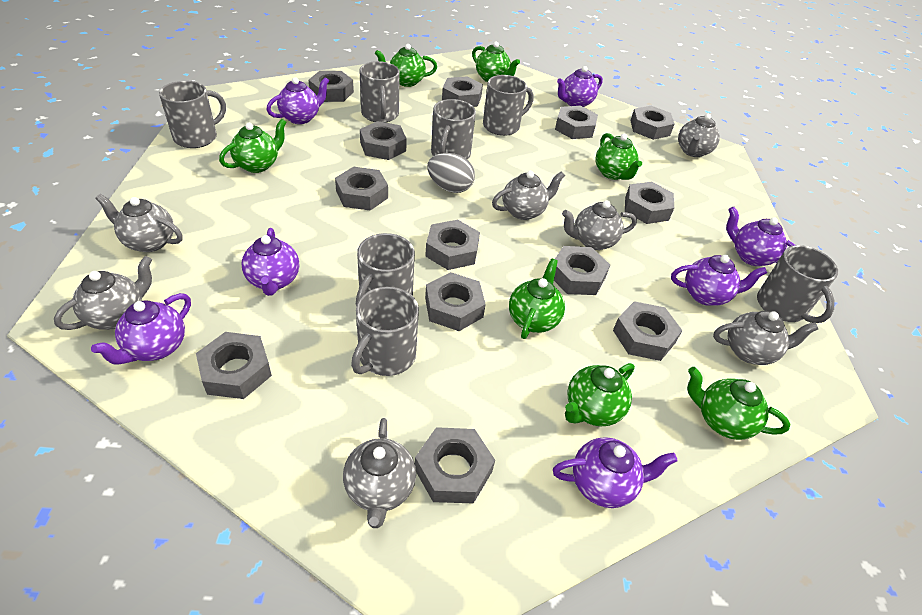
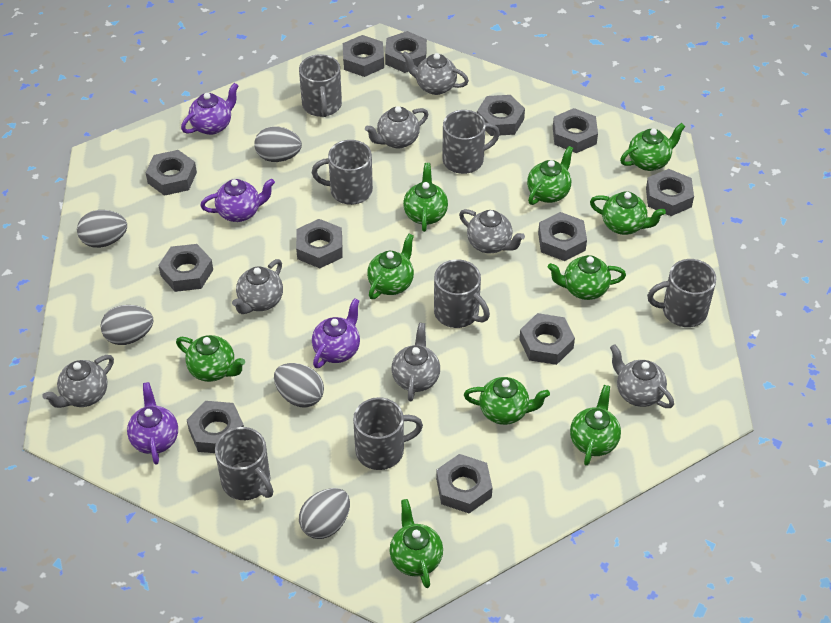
green teapot: [219,119,286,173] [375,44,437,87] [472,41,520,82] [509,258,565,339] [565,363,635,426] [595,133,642,180] [687,367,790,440] = 7 -> [176,335,245,382] [367,234,414,299] [390,499,443,588] [403,163,448,232] [464,377,550,425] [527,146,573,205] [548,255,626,300] [570,385,621,466] [590,191,666,235] [620,123,685,171] = 10
grey egg: [427,153,475,193] = 1 -> [77,210,127,248] [100,305,154,345] [254,127,302,162] [274,363,324,408] [299,488,350,539] = 5
grey nut: [196,332,272,399] [309,71,354,102] [335,167,388,211] [360,121,407,160] [415,427,495,503] [425,220,480,270] [425,272,486,331] [442,76,483,107] [554,246,610,295] [555,106,598,139] [613,301,683,361] [625,182,674,224] [630,106,675,140] = 13 -> [145,150,197,196] [158,244,213,292] [187,401,244,453] [296,219,343,268] [343,35,384,77] [385,31,427,73] [436,454,492,513] [477,95,525,136] [519,313,575,365] [538,212,587,261] [553,108,598,153] [646,169,694,216] = 12
purple teapot: [91,293,191,365] [241,228,299,296] [266,77,329,124] [553,437,678,508] [557,66,603,107] [671,255,767,306] [726,207,795,266] = 7 -> [127,382,178,464] [181,83,239,135] [200,179,275,222] [312,298,360,368] = 4

